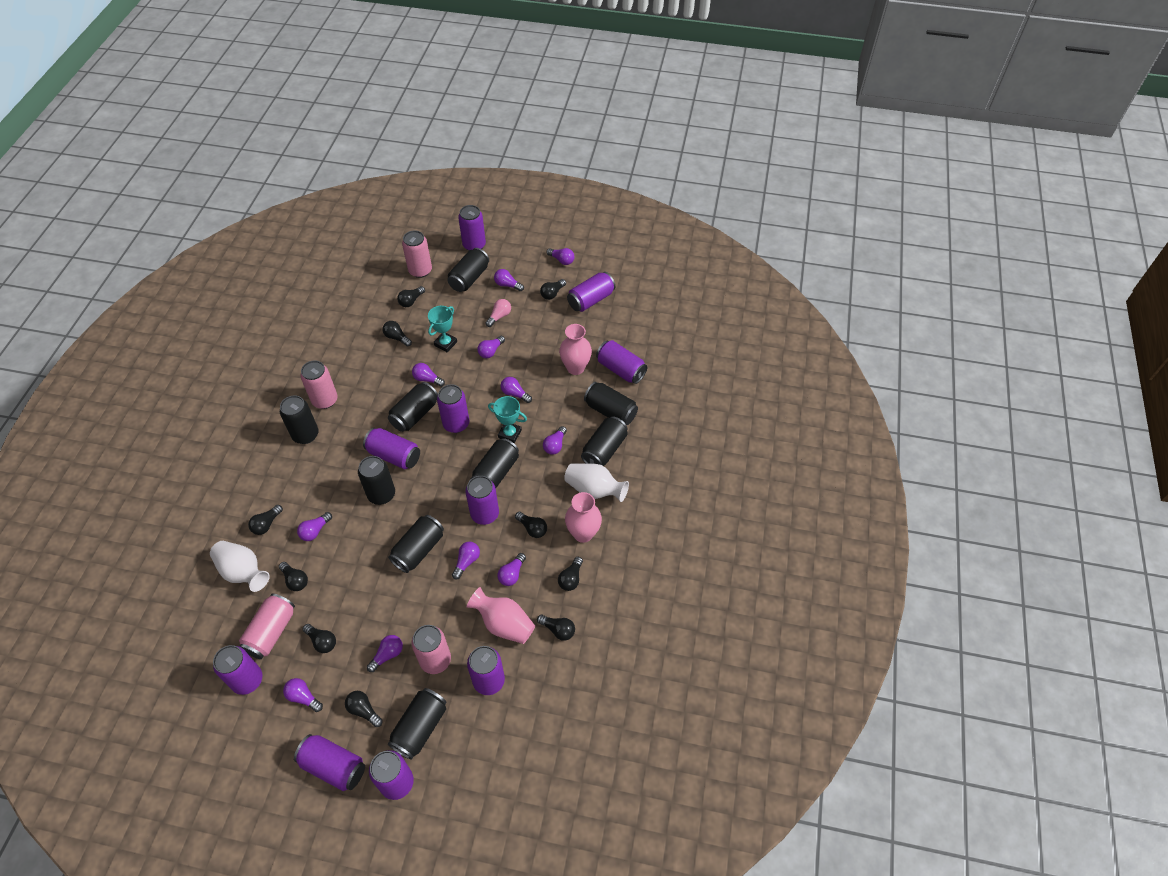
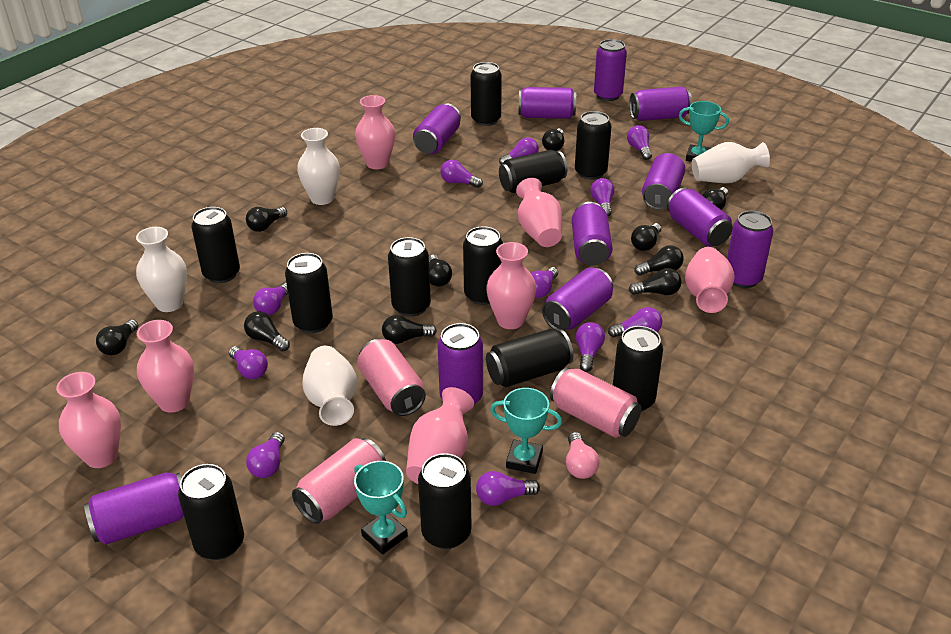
black can: [280,395,318,444] [358,456,395,505] [388,382,438,432] [388,515,444,573] [388,688,446,760] [448,248,489,292] [471,438,519,488] [581,417,628,466] [584,382,638,425] = 9 -> [178,464,244,560] [191,207,240,283] [285,253,333,333] [388,237,431,317] [418,453,472,549] [463,226,503,305] [470,62,502,126] [486,329,573,387] [499,150,567,193] [575,111,611,180] [613,326,663,412] = 11
pink can: [239,594,295,659] [300,360,338,409] [402,231,432,278] [411,625,451,674] = 4 -> [292,438,386,524] [357,339,426,416] [550,367,641,438] = 3
pink vase: [467,587,535,644] [559,324,592,375] [565,492,602,543] = 3 -> [56,372,121,468] [137,320,194,413] [355,95,395,169] [406,387,474,484] [486,242,536,329] [516,178,562,247] [685,247,735,313] = 7
purple can: [213,645,263,695] [294,734,365,791] [363,428,420,469] [369,750,414,800] [437,384,469,433] [458,205,486,251] [465,476,499,525] [467,646,505,695] [567,272,615,312] [596,340,647,384] = 10 -> [84,472,184,545] [413,103,461,154] [437,323,483,405] [519,87,576,119] [542,267,613,331] [572,202,613,266] [594,39,627,101] [629,86,692,121] [642,153,685,210] [667,188,733,246] [727,211,773,288] = 11
turquoise trophy: [428,306,457,352] [488,396,527,443] = 2 -> [354,461,408,555] [490,388,562,474] [679,101,729,162] = 3
white vase: [210,541,270,592] [564,463,629,502] = 2 -> [136,227,187,312] [297,128,340,205] [302,346,357,426] [692,142,770,183] = 4

